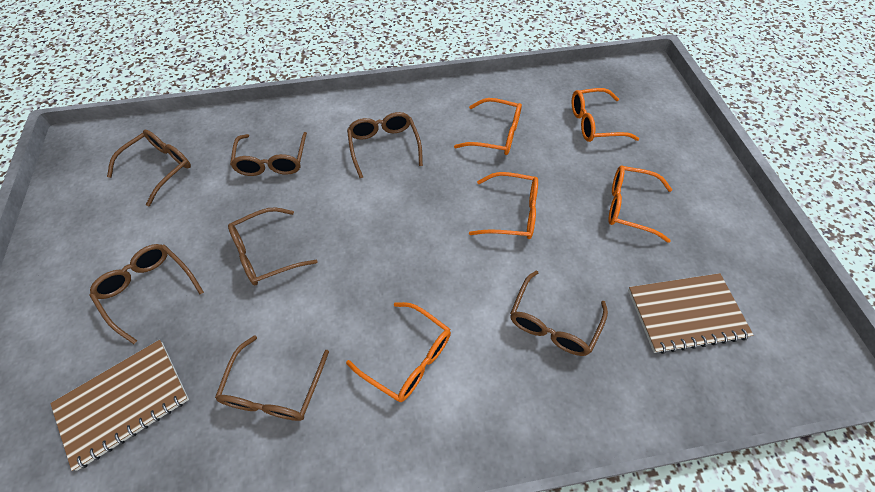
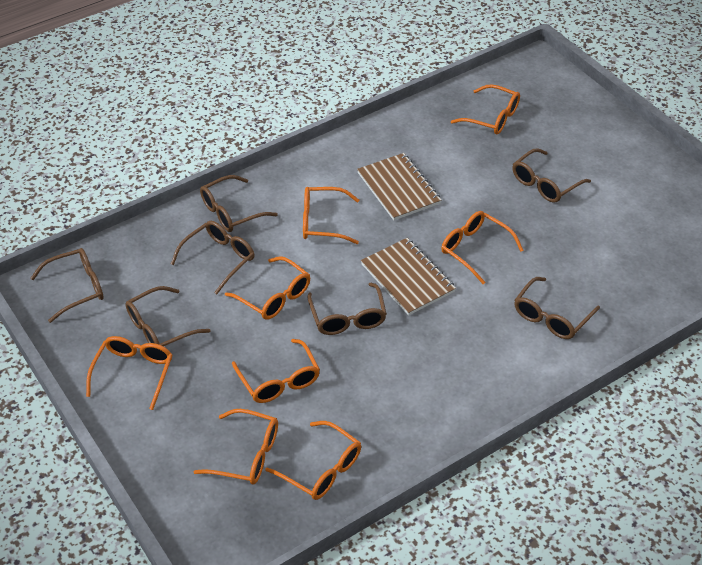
orange glasses: [346,302,451,402] [454,98,522,155] [469,172,538,239] [572,88,639,142] [608,165,672,243] = 5 -> [86,336,172,410] [194,409,278,484] [225,256,310,320] [232,339,320,403] [265,421,361,500] [303,187,359,244] [441,211,523,284] [451,84,520,134] = 8

